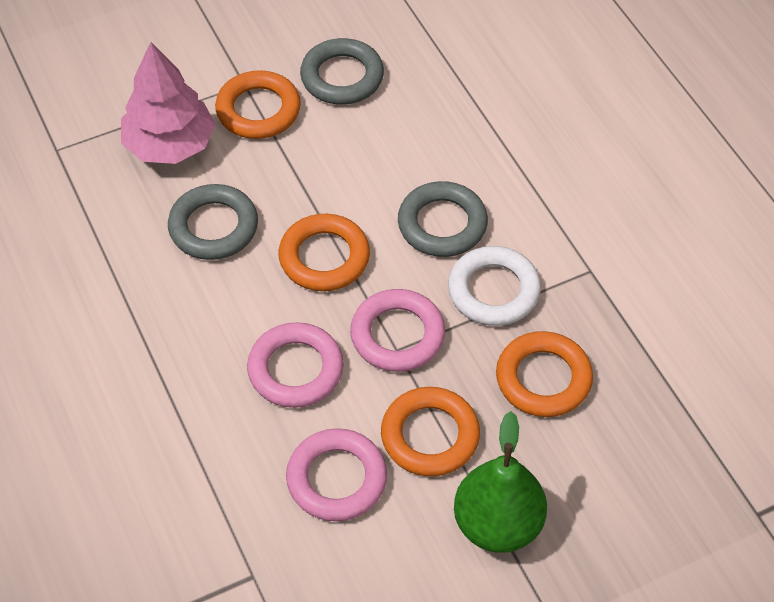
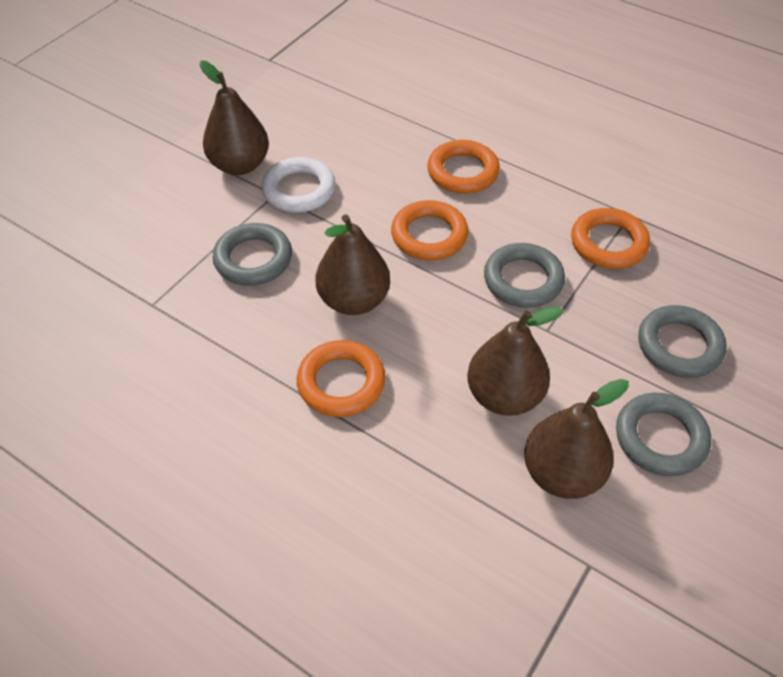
brown pear: none = 0 -> [200,61,269,175] [316,214,390,315] [467,306,563,416] [524,379,629,499] = 4
green pear: [454,411,547,553] = 1 -> none = 0
grey ring: [168,184,258,260] [300,38,384,105] [398,181,488,257] = 3 -> [213,223,292,286] [484,243,565,308] [616,393,711,476] [638,305,727,378] = 4
pink ring: [247,322,344,408] [286,428,387,521] [350,289,445,372] = 3 -> none = 0
pink tree: [121,42,215,164] = 1 -> none = 0

